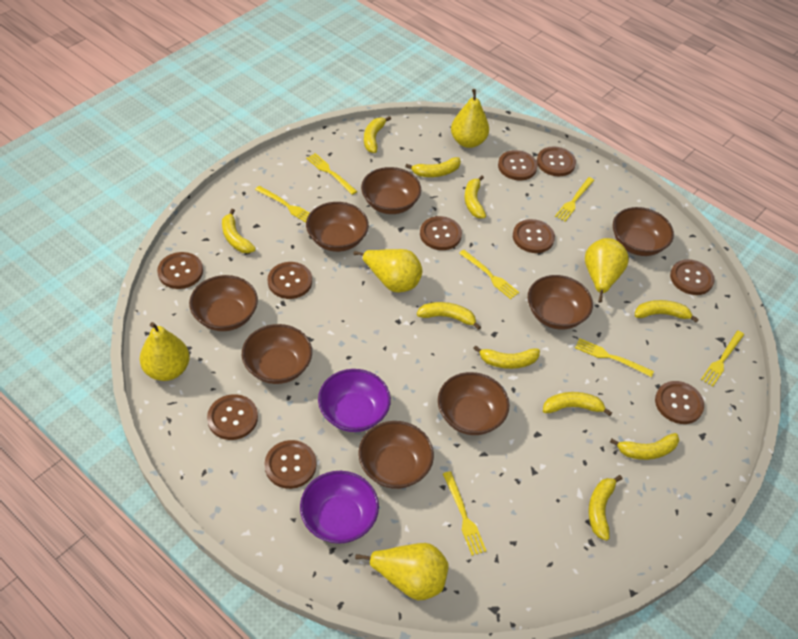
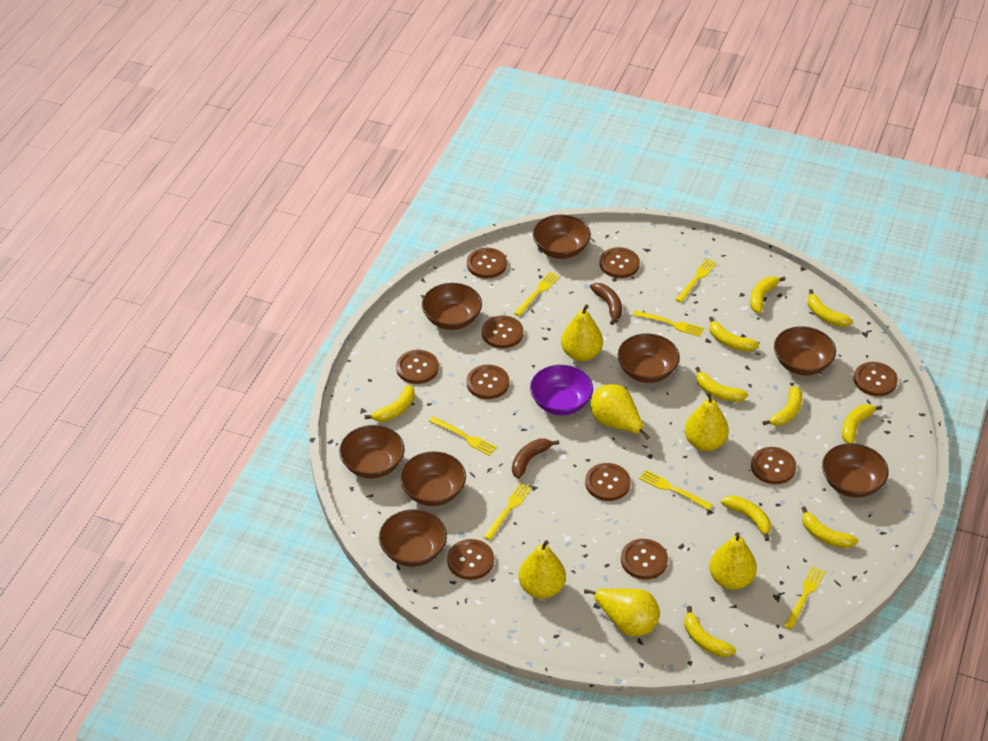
brown banana: none = 0 -> [512,438,559,479] [590,283,622,325] = 2
purple bowl: [300,471,379,544] [318,369,391,432] = 2 -> [530,365,593,415] = 1
yellow pear: [140,322,190,381] [353,249,423,293] [355,543,449,600] [451,89,489,148] [585,238,629,302] = 5 -> [518,540,566,599] [561,304,603,361] [584,589,660,637] [591,384,650,440] [685,391,729,451] [709,532,757,590] = 6

